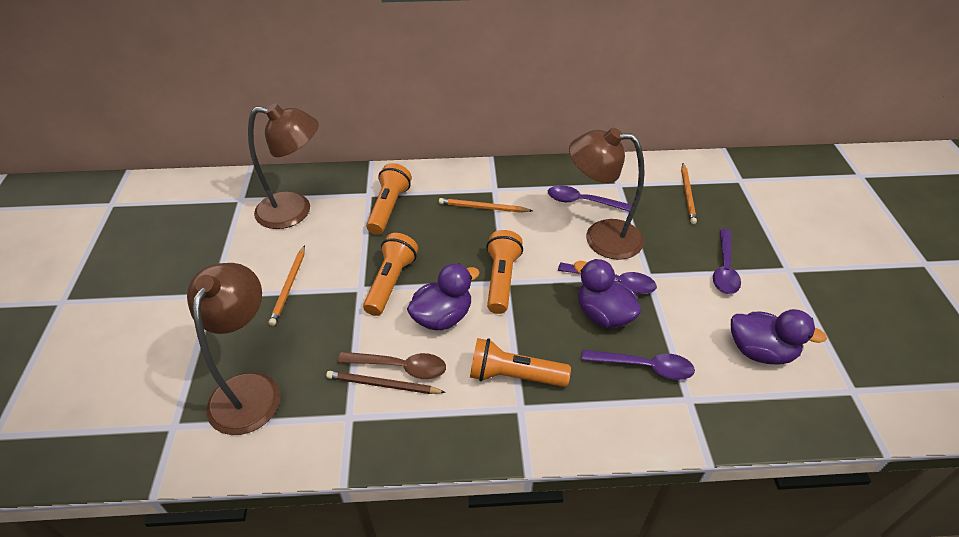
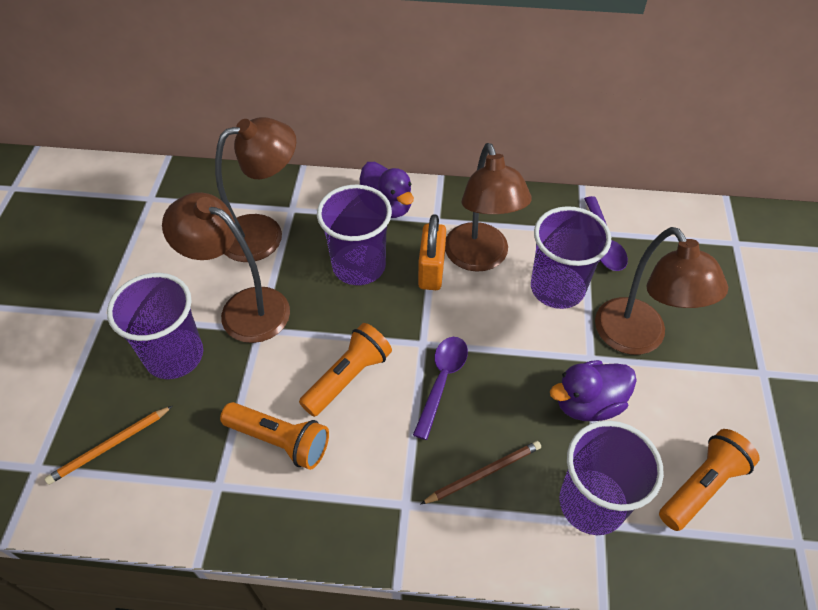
brown lamp: [187,263,280,435] [248,104,319,229] [569,128,645,260] = 3 -> [162,192,290,343] [215,117,296,262] [445,143,532,272] [595,227,728,355] = 4
brown spoon: [338,352,446,379] = 1 -> none = 0
orange flashlight: [363,233,418,316] [366,163,412,235] [470,338,571,387] [486,230,523,314] = 4 -> [220,402,329,470] [299,323,392,417] [659,429,760,531] = 3
orange padlock: none = 0 -> [418,214,446,290] = 1
orange pencil: [269,245,305,326] [439,198,533,213] [681,163,697,224] = 3 -> [45,406,172,485] = 1
purple cup: none = 0 -> [107,273,203,379] [317,185,392,285] [531,206,611,309] [559,420,664,535] = 4
purple duck: [407,263,480,330] [574,259,642,328] [731,309,827,364] = 3 -> [360,162,414,218] [550,360,637,421] = 2
purple spoon: [548,185,632,212] [558,262,657,294] [582,350,695,380] [713,229,741,294] = 4 -> [413,337,468,440] [584,196,628,271] = 2

